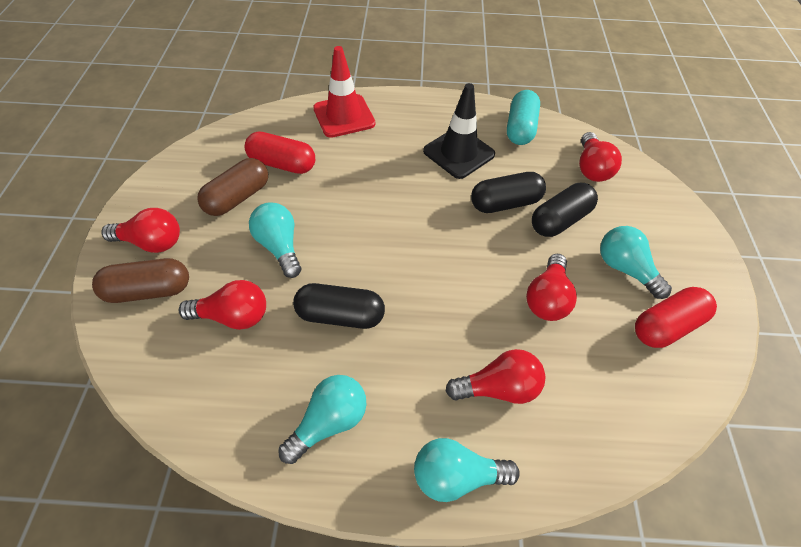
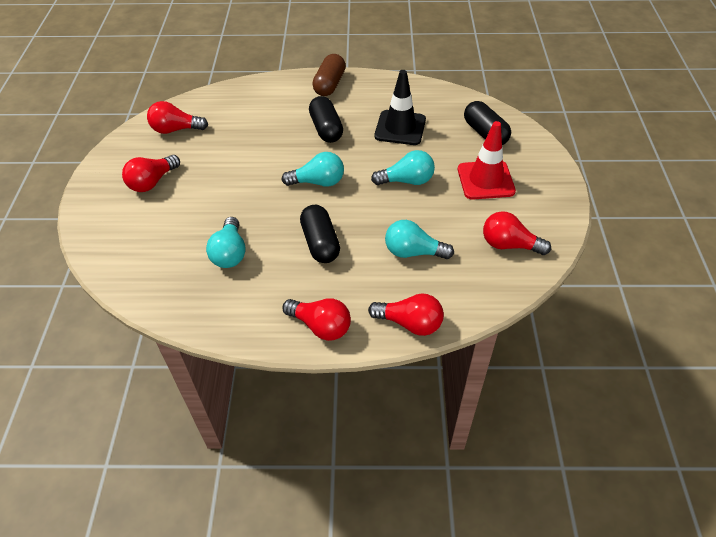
brown capsule: [92,258,189,303] [197,158,268,216] = 2 -> [312,54,346,96] = 1
red capsule: [245,131,315,174] [635,287,717,348] = 2 -> none = 0
turquoise capsule: [507,90,540,145] = 1 -> none = 0

